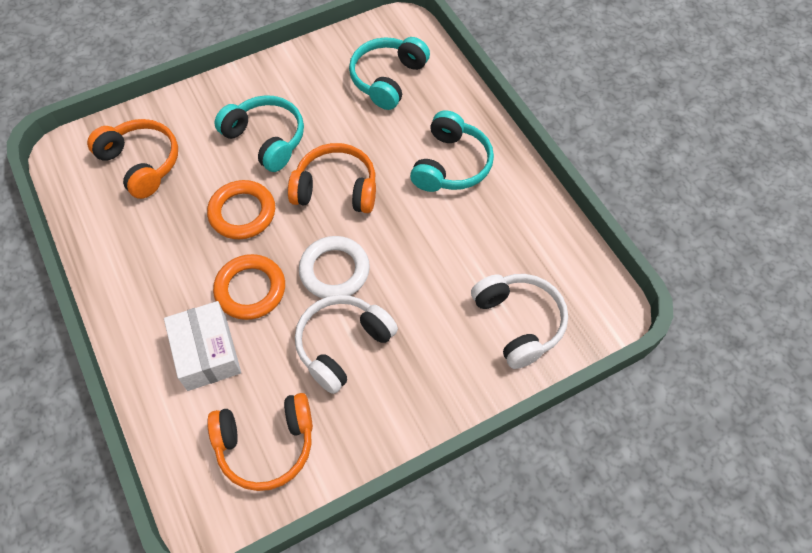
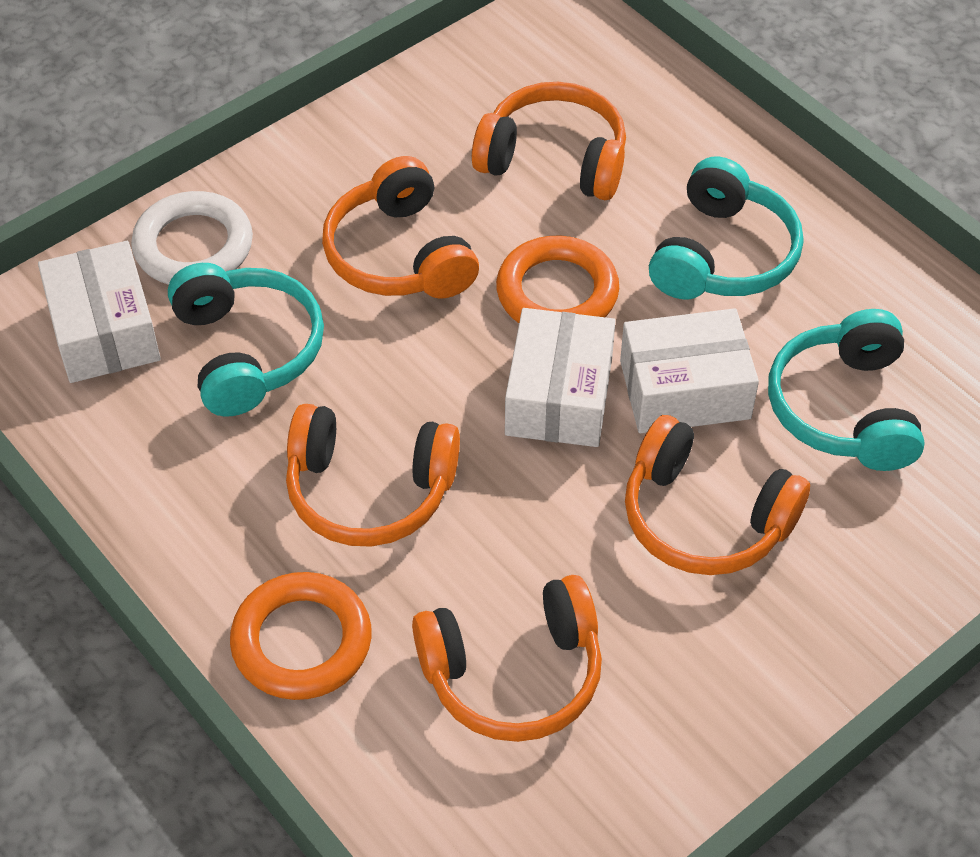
orange headphones: [87,119,178,199] [207,393,313,491] [288,143,376,213] = 3 -> [286,404,460,547] [322,156,479,299] [412,575,602,742] [472,82,626,200] [625,415,810,575] = 5
white box: [164,301,241,391] = 1 -> [38,241,161,383] [505,308,615,447] [620,308,759,433] = 3
white headphones: [295,295,398,394] [471,274,568,369] = 2 -> none = 0

